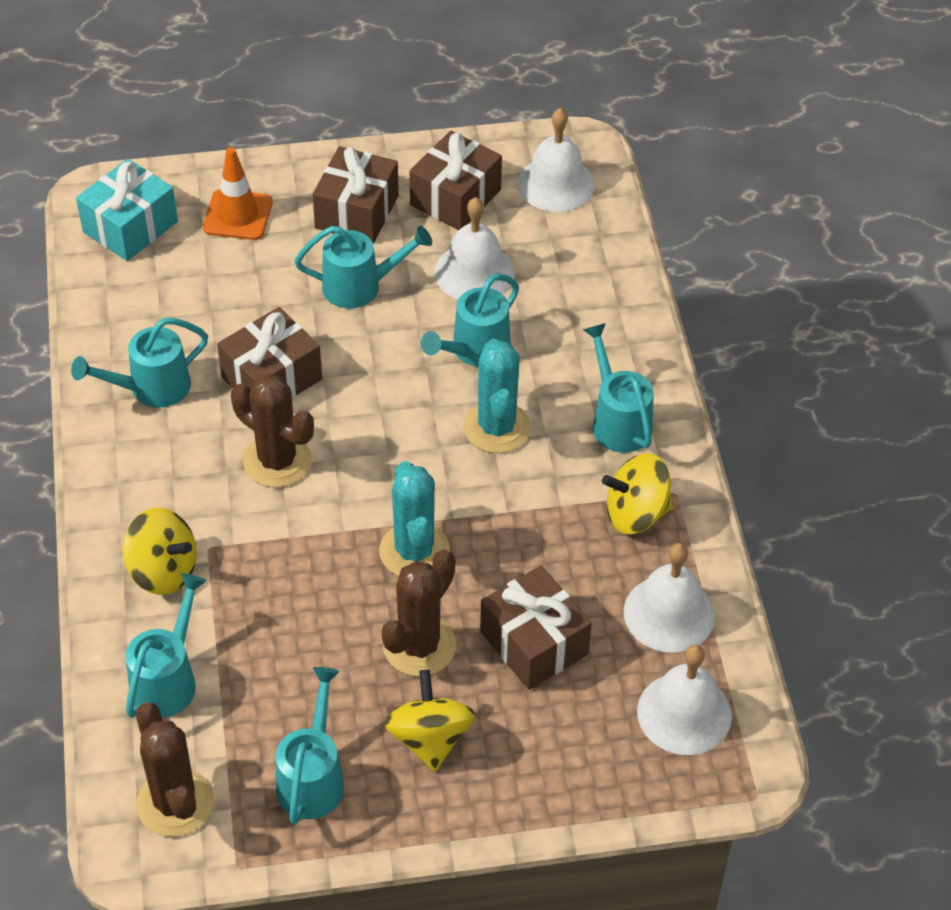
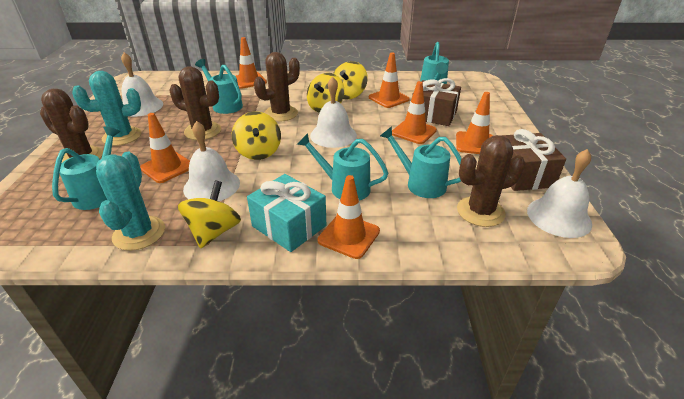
brown cactus: [136,702,214,837] [231,374,314,487] [381,550,456,676] = 3 -> [40,89,103,162] [170,66,221,140] [254,52,300,122] [457,135,525,227] = 4
brown gift: [217,307,322,399] [312,146,399,243] [409,130,502,230] [480,566,592,690] = 4 -> [412,78,461,126] [501,129,566,191] = 2
orange traffic cone: [203,147,273,240] = 1 -> [140,113,190,183] [236,37,267,89] [317,175,380,259] [369,52,410,108] [392,81,437,144] [456,92,493,154] = 6
turquoise watering can: [71,318,208,408] [125,573,207,718] [276,667,344,825] [294,226,432,308] [420,274,519,367] [583,323,654,453] = 6 -> [52,126,120,210] [195,59,243,114] [297,133,388,201] [380,126,462,198] [420,42,449,84] = 5
yellow spinning top: [123,508,197,595] [383,670,475,772] [602,453,673,534] = 3 -> [178,181,241,248] [232,112,281,160] [307,73,344,113] [333,61,368,100] = 4

